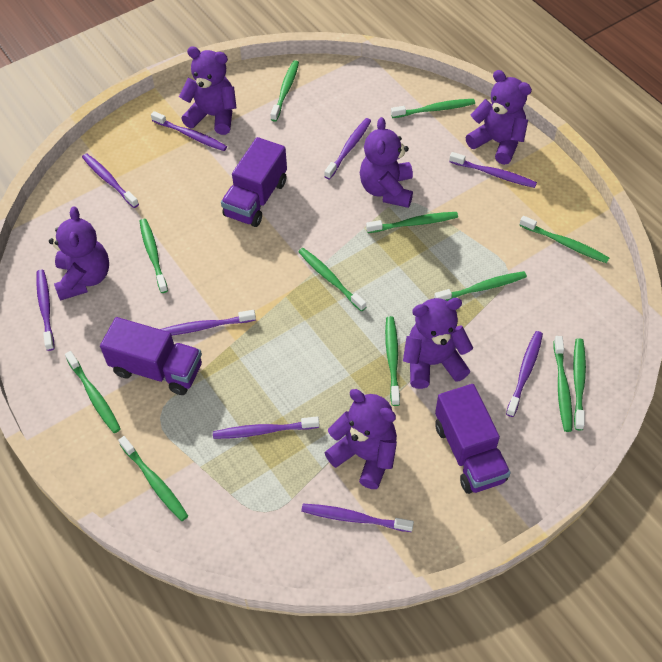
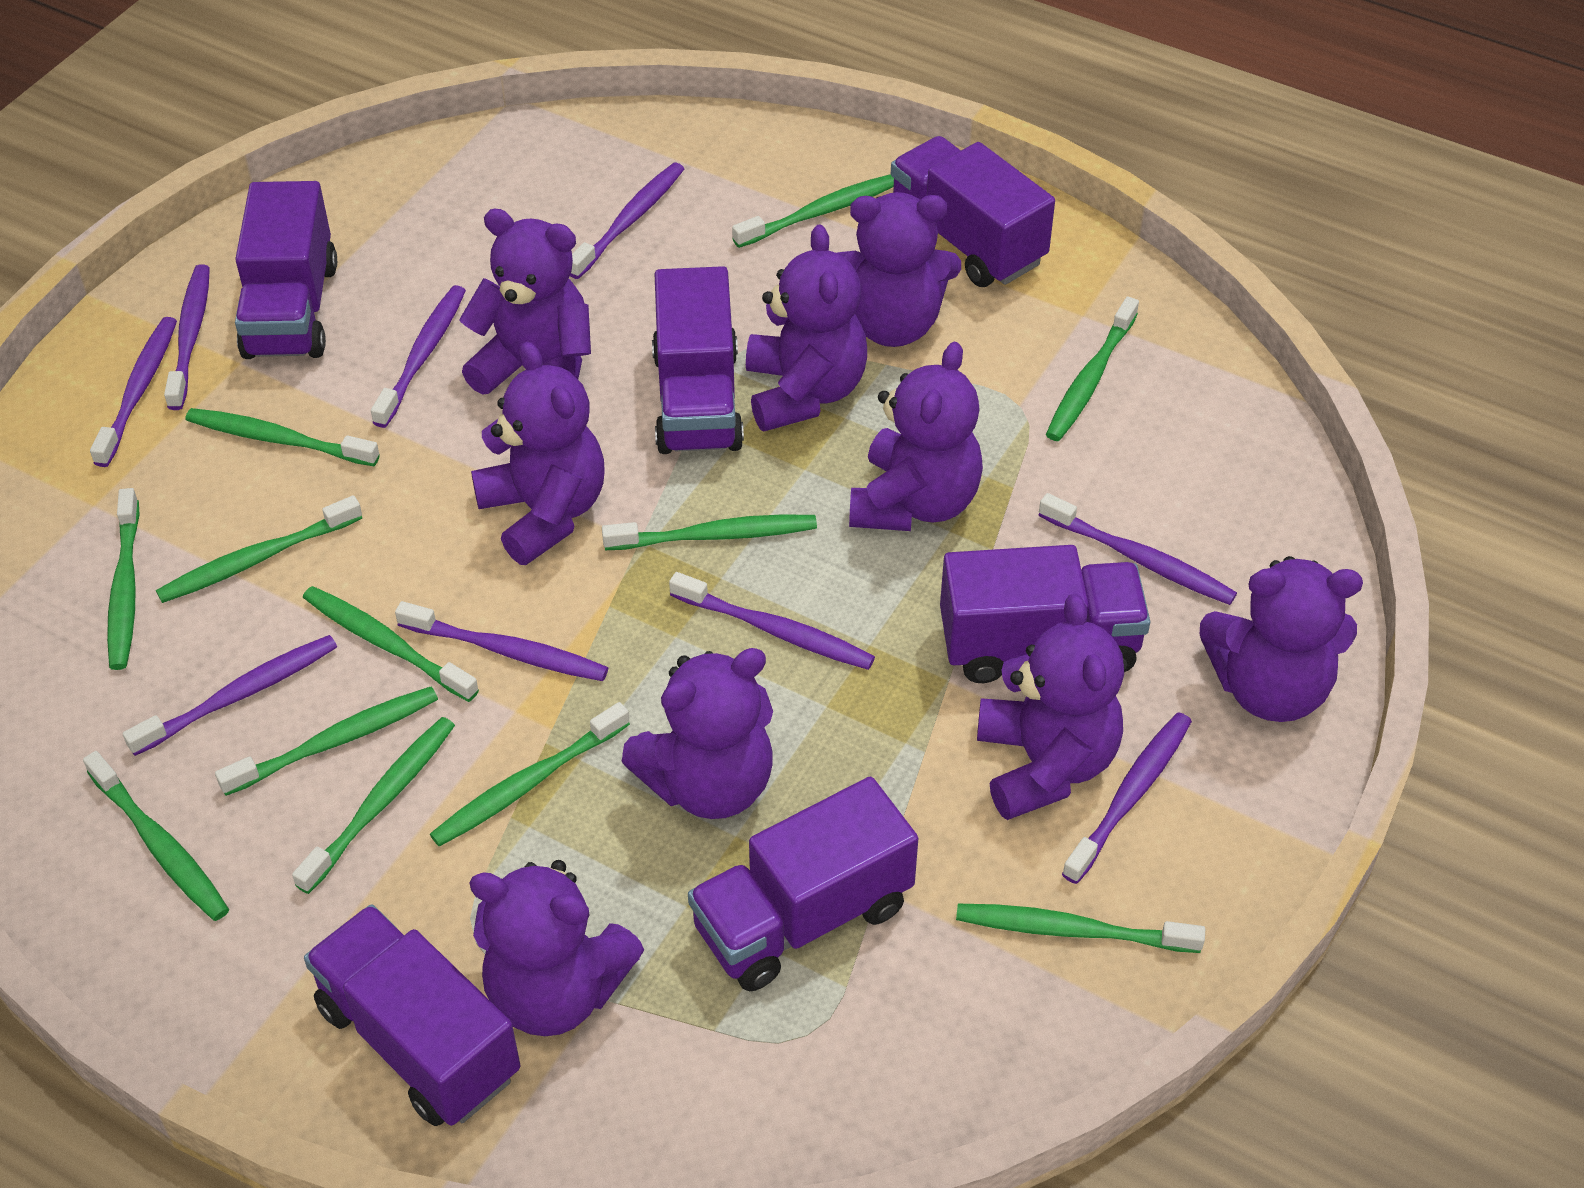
purple teddy bear: [49,206,109,301] [179,47,237,135] [324,389,397,489] [360,117,413,208] [403,298,473,389] [465,70,532,165] = 6 -> [459,208,591,395] [470,860,644,1036] [471,342,605,565] [621,648,773,819] [746,225,867,431] [837,192,961,347] [849,342,983,531] [977,593,1124,820] [1200,556,1363,722] = 9
purple truck: [100,317,202,395] [221,137,287,227] [435,384,511,494] = 3 -> [235,181,337,359] [304,904,520,1126] [652,266,744,454] [688,777,918,991] [891,136,1055,287] [940,545,1151,683] = 6

